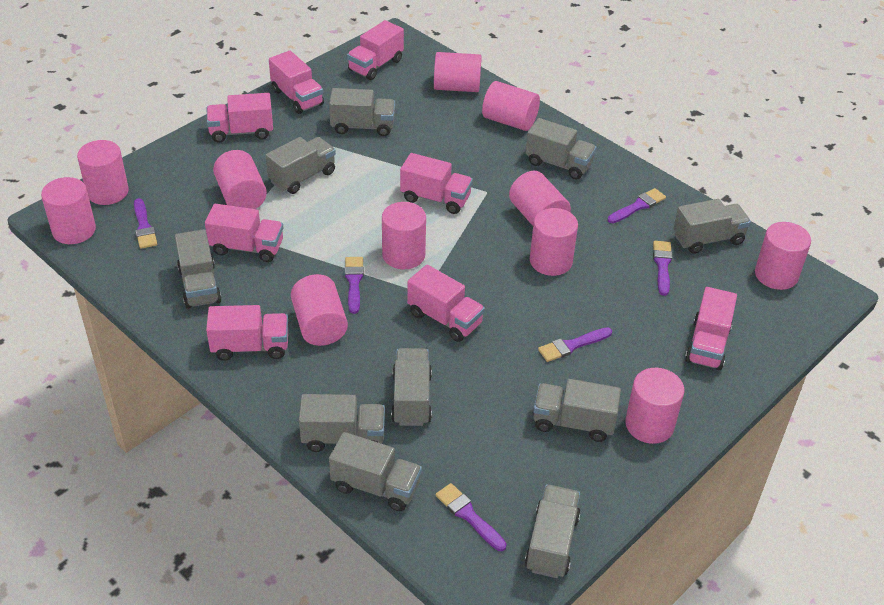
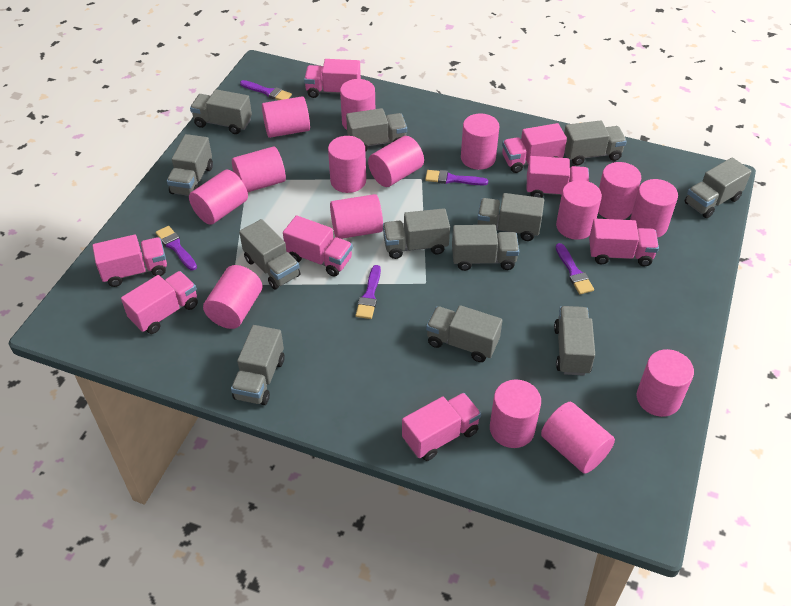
grey truck: [175,229,222,309] [265,137,336,194] [299,394,385,452] [329,88,395,136] [329,432,422,511] [391,348,432,426] [525,485,581,578] [526,118,597,179] [533,379,621,442] [673,199,751,254] = 10 -> [167,134,213,196] [190,89,252,134] [231,325,285,405] [239,219,300,289] [346,108,407,152] [383,208,450,259] [426,305,502,362] [452,225,519,271] [477,193,544,241] [554,306,595,376] [564,120,627,165] [685,157,751,218] = 12
pink cylinder: [41,177,96,244] [77,140,129,205] [213,150,267,209] [291,274,348,346] [382,202,426,270] [434,52,481,92] [482,81,540,131] [509,171,571,226] [530,208,578,276] [625,368,684,444] [755,222,811,290] = 11 -> [189,170,248,225] [203,265,262,329] [232,147,286,192] [262,96,310,138] [328,136,366,193] [330,194,383,239] [340,79,375,130] [368,136,424,187] [461,113,500,170] [490,379,541,448] [541,402,615,474] [556,180,602,240] [598,162,641,220] [630,179,678,238] [637,349,694,417] = 15
purple brush: [134,198,157,249] [345,257,364,314] [436,483,506,551] [538,327,612,362] [608,188,666,223] [653,241,672,296] = 6 -> [156,226,197,270] [240,80,292,100] [356,265,381,319] [425,170,488,185] [556,243,594,294] = 5

